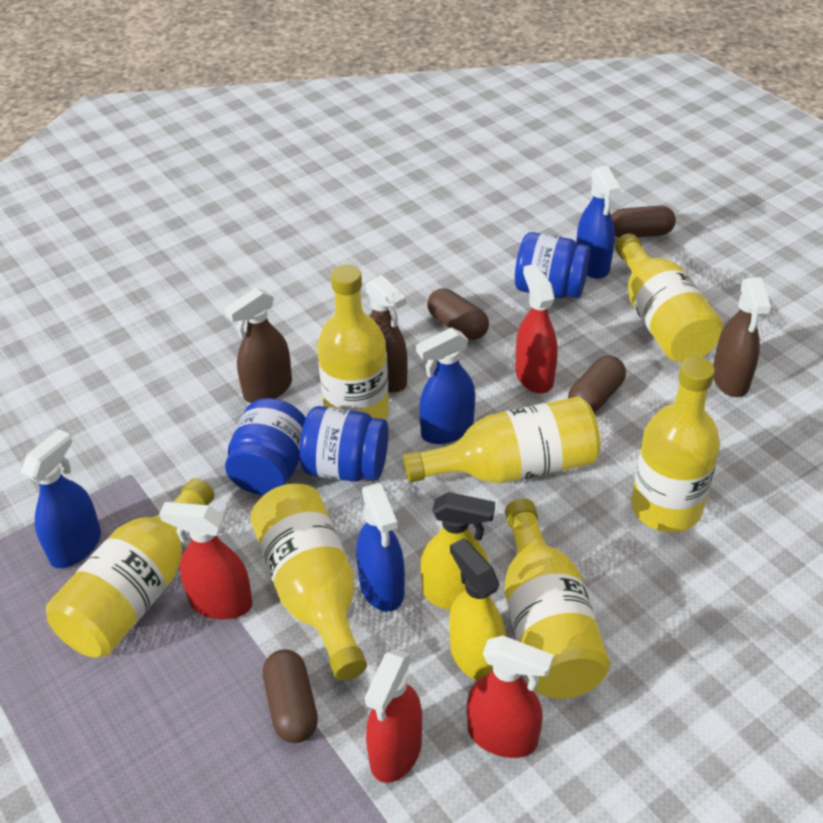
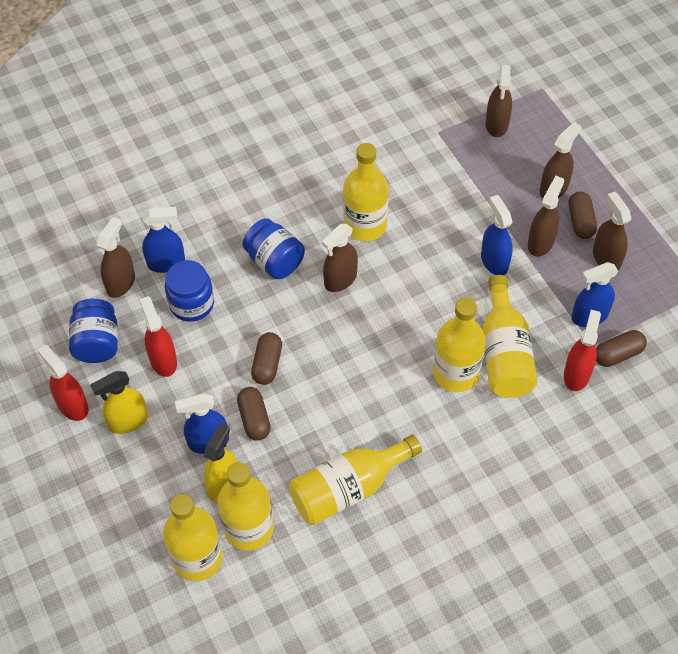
brown spray bottle: [224,288,292,403] [365,275,408,393] [713,277,771,397] = 3 -> [96,217,135,298] [322,224,358,292] [486,65,512,137] [528,176,564,257] [540,122,581,198] [593,191,631,271] = 6
red spray bottle: [159,502,253,619] [365,649,422,783] [467,636,554,758] [515,264,558,393] = 4 -> [37,345,89,421] [140,296,177,377] [564,310,601,391] = 3
yellow bottle: [46,478,215,658] [250,484,367,681] [317,265,389,419] [403,397,600,483] [504,498,610,699] [615,233,723,362] [631,357,720,532] = 7 -> [163,494,223,581] [217,462,274,551] [289,435,422,525] [343,143,389,241] [433,298,486,392] [482,275,537,398] = 6

